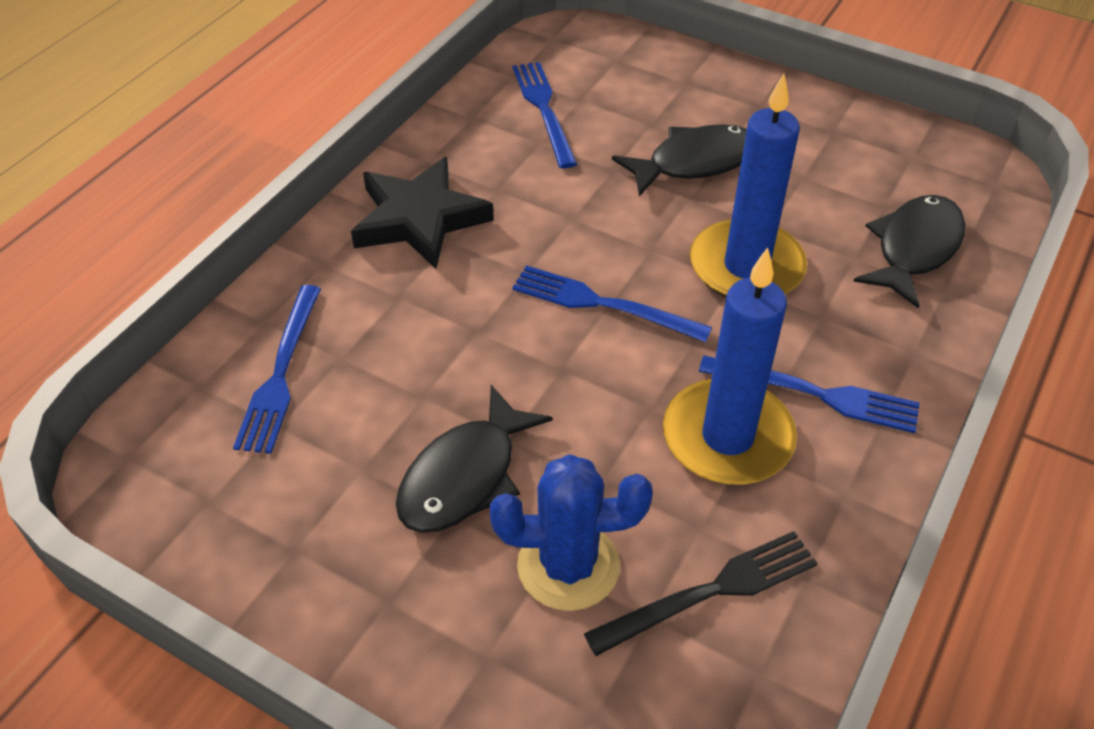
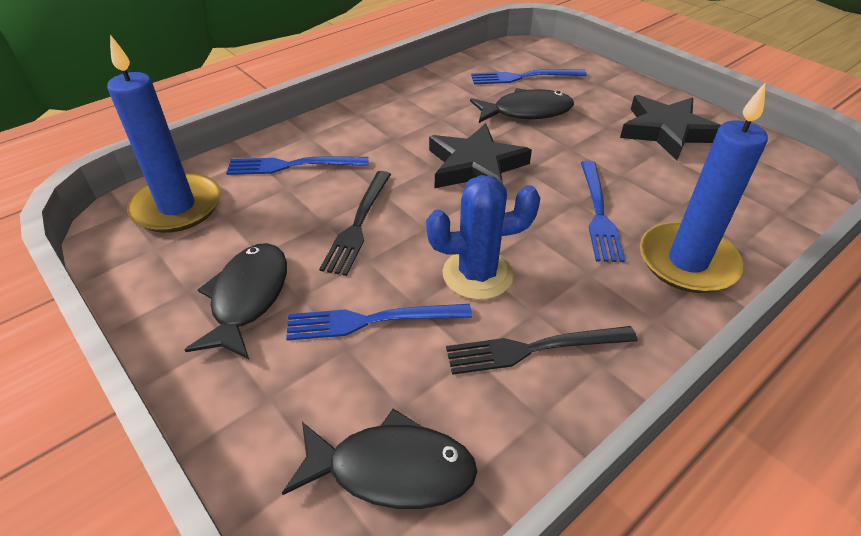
black fork: [584,531,818,656] = 1 -> [319,171,391,276] [446,326,638,375] = 2
black star: [351,157,494,269] = 1 -> [429,123,532,188] [620,95,721,160] = 2

